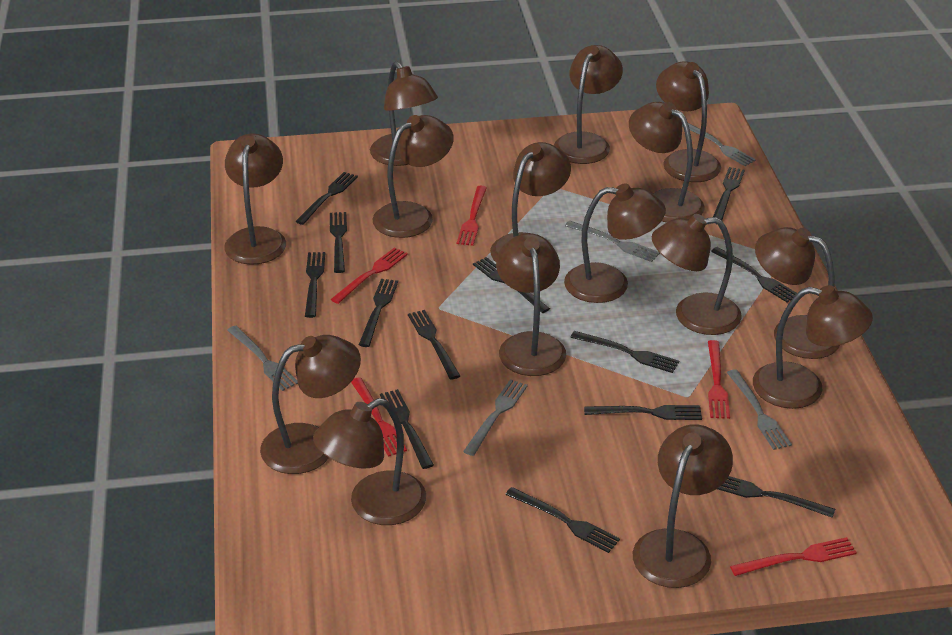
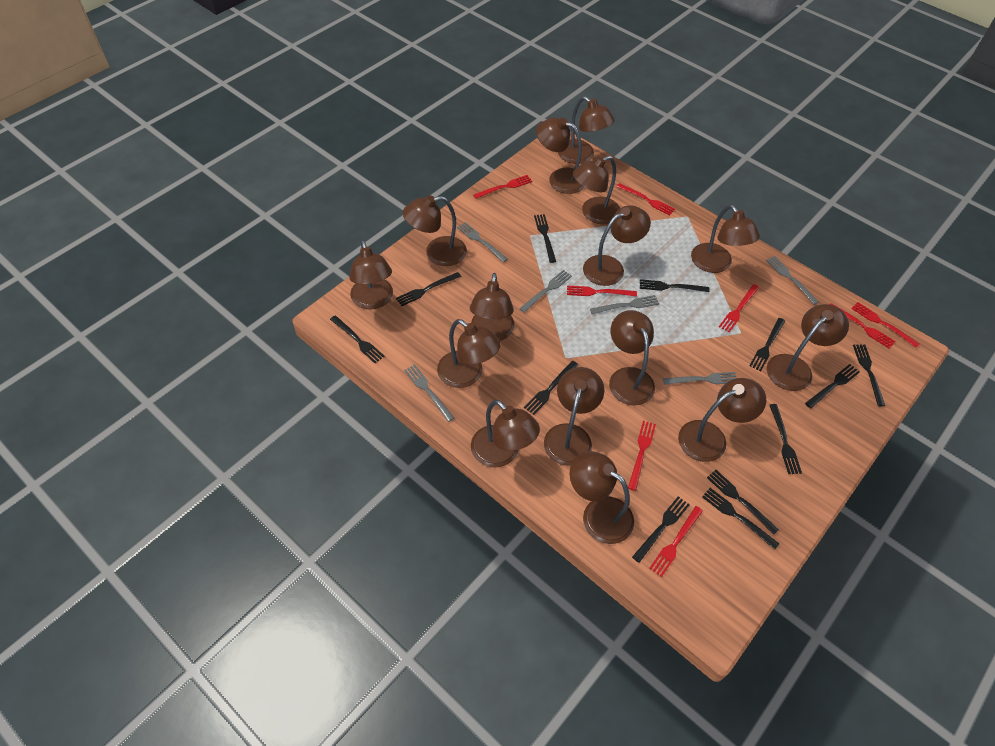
black fork: [295,172,358,225] [305,252,325,318] [330,212,347,273] [359,279,398,347] [380,389,434,469] [408,310,460,379] [473,257,550,313] [505,487,620,553] [570,331,679,373] [584,405,702,420] [711,247,797,302] [713,167,745,220] [717,476,835,518] = 13 -> [330,315,385,363] [396,272,461,306] [524,361,578,415] [534,214,556,263] [632,496,690,563] [640,279,709,292] [702,488,779,549] [707,470,779,535] [750,318,785,371] [769,404,802,474] [805,364,860,408] [853,345,885,406] = 12
grey fork: [227,326,298,391] [463,379,528,456] [565,221,660,262] [682,123,756,166] [727,369,792,450] = 5 -> [404,364,454,422] [457,222,508,262] [519,270,572,313] [590,295,659,314] [663,372,737,385] [766,256,819,305] = 6
red fork: [331,247,408,304] [351,377,407,457] [457,185,487,246] [708,340,730,419] [730,537,857,576] = 5 -> [473,175,532,199] [567,285,637,297] [616,183,675,215] [628,421,656,491] [649,506,703,577] [719,284,759,332] [829,303,896,349] [851,302,919,348] = 8

